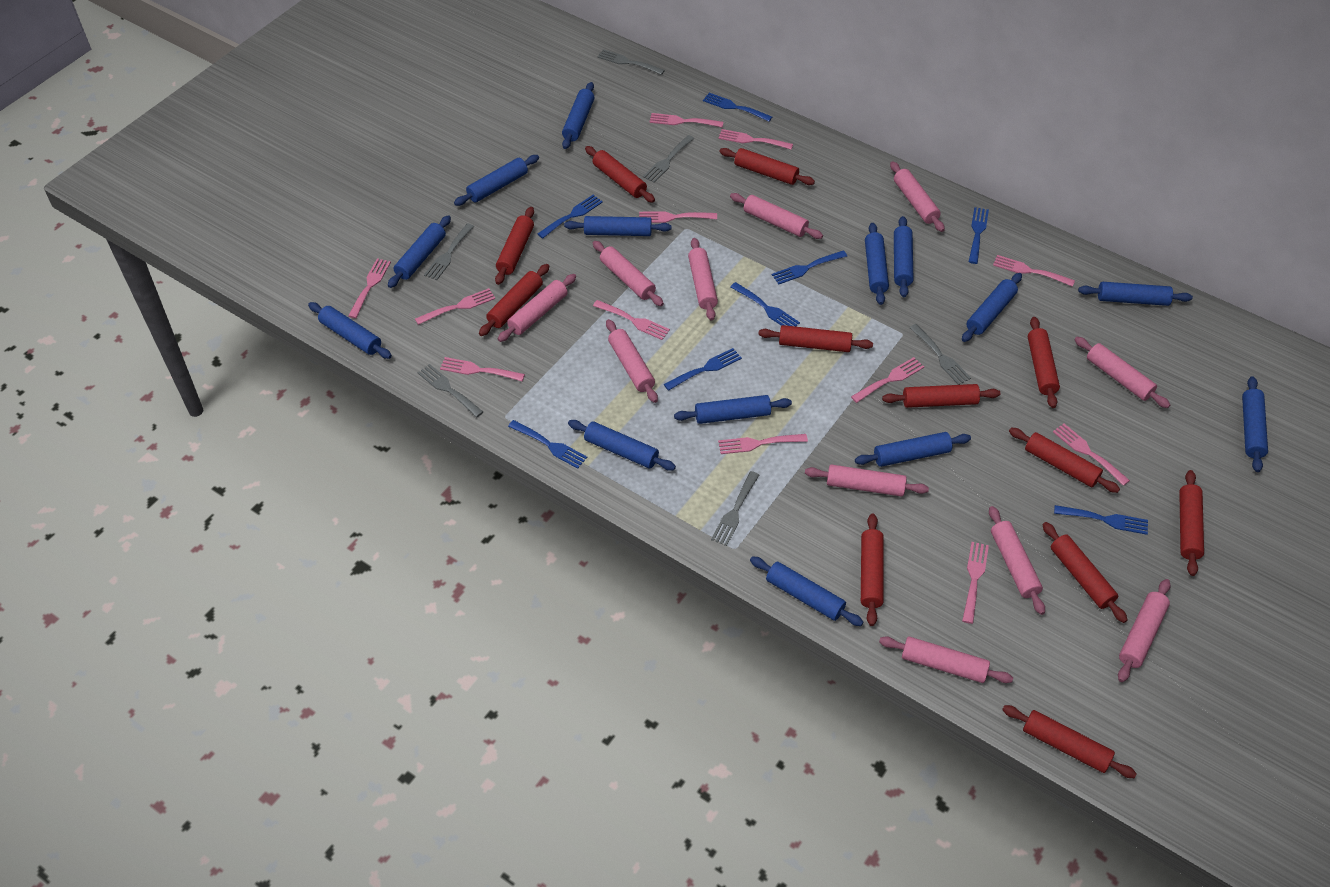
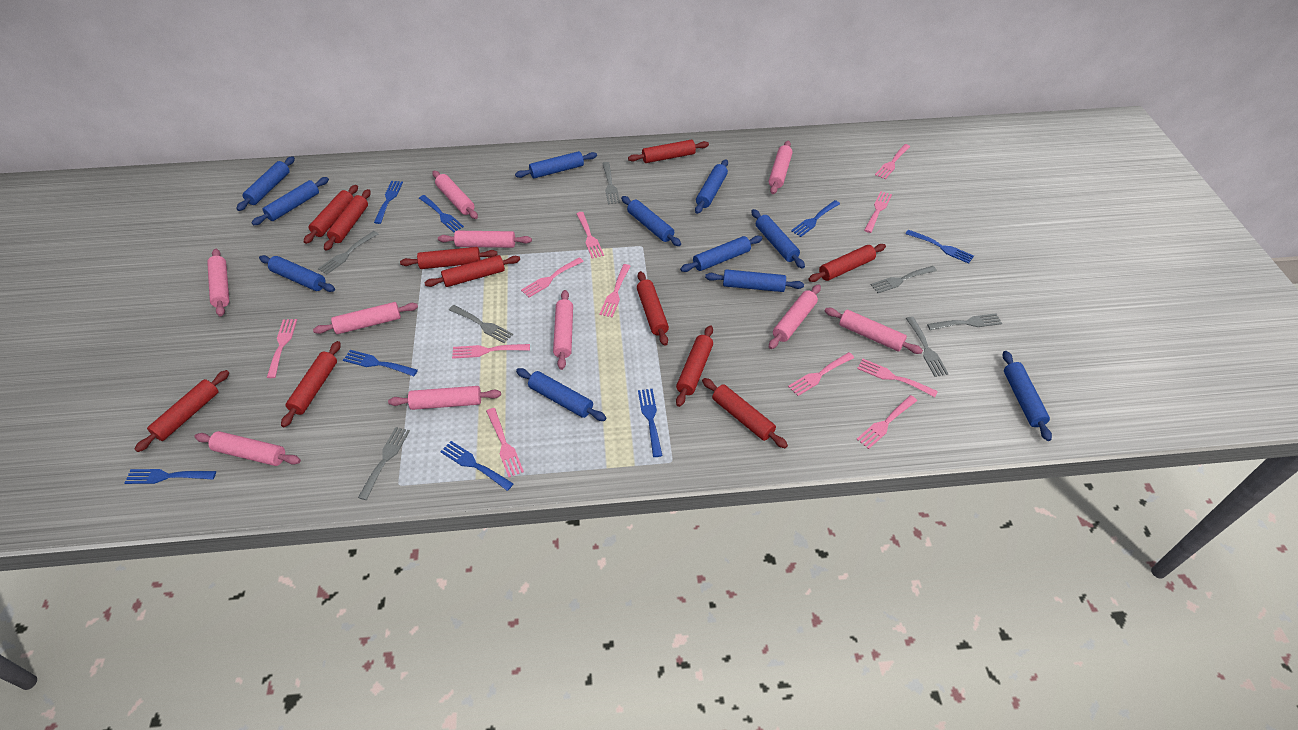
blue rolling pin: [308,302,392,359] [388,215,451,288] [454,155,539,206] [562,82,595,149] [564,216,671,236] [568,420,676,471] [674,395,792,424] [750,556,864,626] [855,432,971,467] [865,223,889,305] [894,216,913,297] [962,273,1022,342] [1078,282,1193,306] [1242,376,1268,472] = 14 -> [236,156,295,211] [251,177,329,225] [259,255,335,292] [515,151,597,178] [516,368,606,421] [621,196,681,246] [680,236,763,272] [695,159,728,214] [705,269,804,292] [751,209,805,269] [1003,351,1052,441] = 11
grey fork: [418,364,483,417] [424,223,474,280] [597,49,665,75] [643,135,694,183] [711,471,759,546] [909,324,971,385] = 6 -> [318,231,378,275] [358,427,410,500] [449,305,513,343] [602,162,620,204] [871,266,937,293] [906,317,949,377] [927,313,1002,330] = 7
pink fork: [348,258,391,318] [415,288,495,325] [440,357,525,381] [593,300,670,340] [639,211,717,223] [649,113,723,127] [718,129,793,149] [718,434,808,454] [851,357,924,403] [962,542,989,624] [993,255,1075,287] [1053,423,1130,486] = 12 -> [267,319,297,378] [452,344,530,359] [486,408,524,477] [521,258,584,298] [576,212,604,258] [599,264,630,318] [788,352,854,396] [856,395,917,449] [857,359,938,397] [864,191,892,233] [875,144,910,179] = 11
pink rolling pin: [498,274,576,342] [593,241,664,306] [606,319,658,403] [688,238,718,321] [730,193,823,239] [805,464,929,497] [879,636,1013,683] [890,161,945,232] [989,506,1045,615] [1075,337,1170,408] [1118,579,1171,682] = 11 -> [194,431,301,466] [207,249,229,316] [313,302,418,334] [388,386,501,410] [432,171,478,219] [438,231,532,248] [553,290,573,370] [769,141,793,194] [769,284,821,349] [825,308,923,354] = 10
red rolling pin: [479,264,550,336] [495,207,534,285] [585,146,655,203] [720,148,815,185] [758,325,873,352] [861,514,884,626] [882,384,1000,408] [1002,705,1137,778] [1009,428,1120,493] [1028,317,1060,408] [1042,522,1127,623] [1179,470,1204,576] = 12 -> [134,370,229,452] [281,341,341,427] [304,185,358,244] [324,189,371,251] [400,247,498,269] [424,255,520,287] [628,140,709,163] [637,271,669,346] [676,325,713,407] [702,378,788,448] [808,244,886,282] = 11

